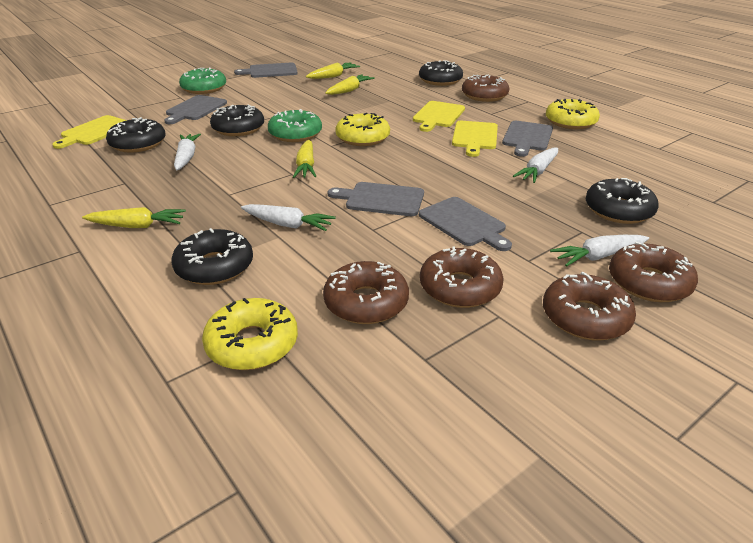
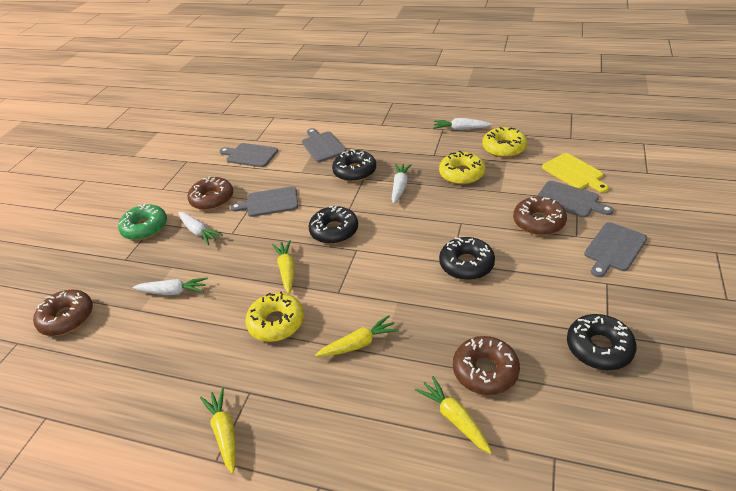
black donut: [106,117,165,153] [172,228,253,285] [210,105,264,136] [419,60,463,86] [586,178,658,224] = 5 -> [309,205,358,244] [332,149,376,182] [439,237,495,280] [567,314,637,370] = 4
brown donut: [323,261,409,324] [420,246,504,308] [462,75,509,102] [543,272,636,340] [609,242,698,302] = 5 -> [33,290,93,336] [188,176,233,210] [453,336,520,395] [513,197,567,235] = 4
green donut: [179,67,226,94] [268,109,322,142] = 2 -> [118,204,167,240] = 1
yellow cutting board: [52,115,127,149] [413,101,465,132] [452,121,498,157] = 3 -> [542,153,609,192] = 1

